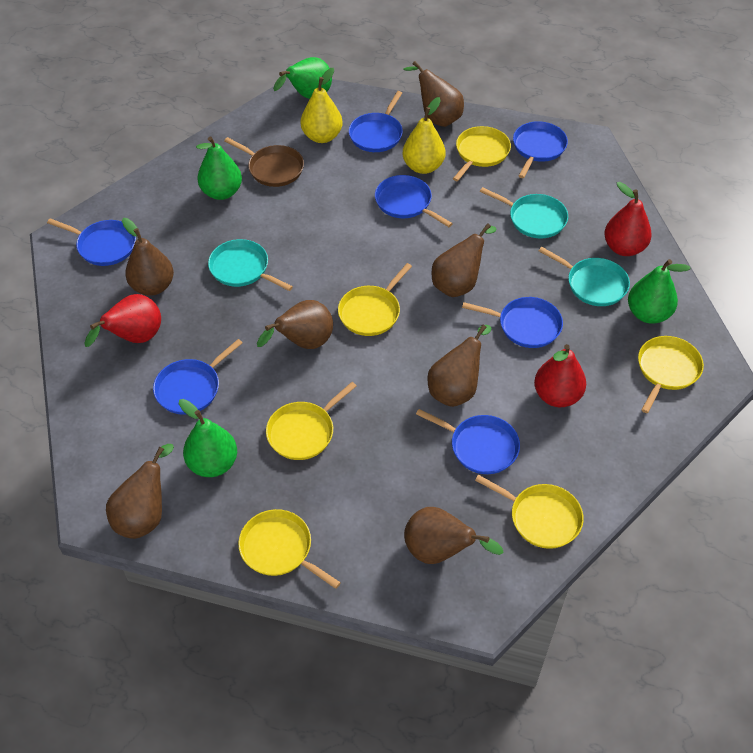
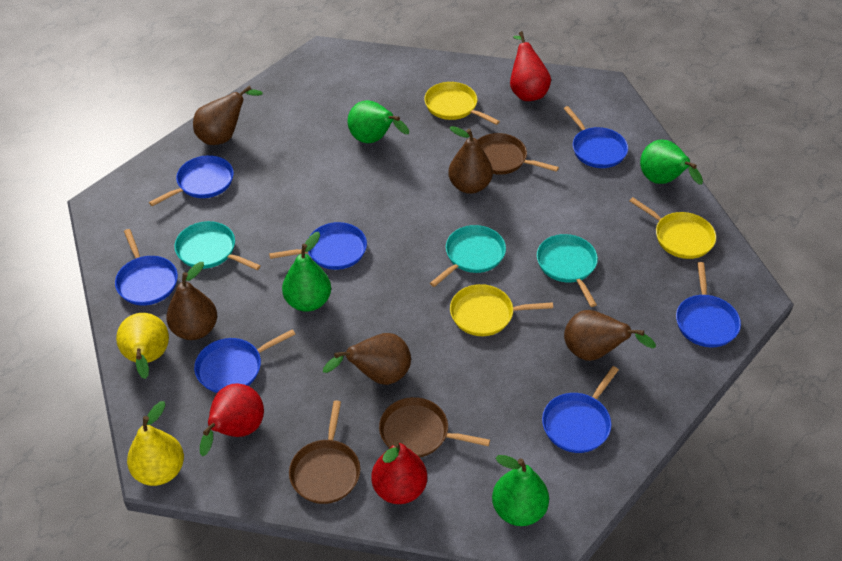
brown pan: [224,137,304,187] = 1 -> [289,401,360,504] [379,397,490,458] [478,133,559,175] = 3
brown pear: [106,444,174,539] [122,218,174,296] [257,300,333,349] [403,61,464,127] [404,507,504,564] [427,325,491,407] [431,224,497,297] = 7 -> [166,262,217,340] [193,86,263,145] [323,333,411,385] [448,126,493,194] [564,310,656,361] = 5
yellow pan: [238,509,341,589] [266,382,357,460] [338,263,412,336] [453,126,511,181] [475,475,584,549] [638,336,704,413] = 6 -> [424,82,500,125] [450,284,553,336] [629,197,716,259] = 3

